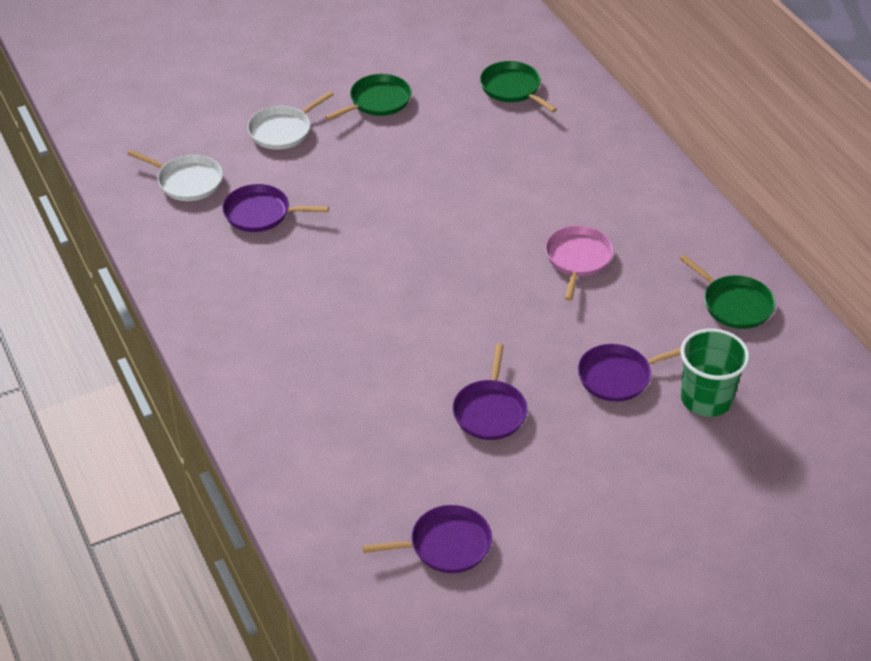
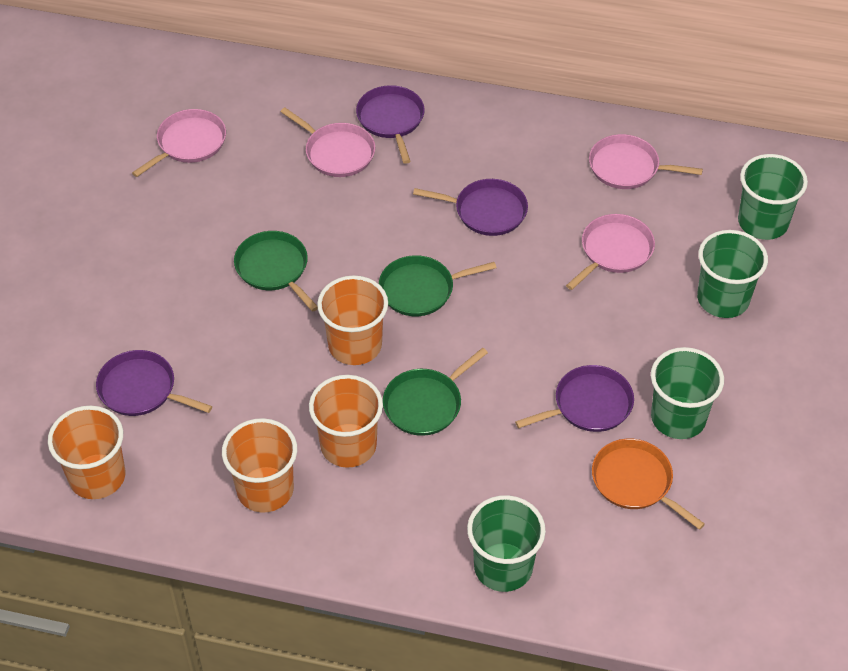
green cup: [680,328,750,417] = 1 -> [467,495,546,592] [651,347,724,439] [697,230,768,318] [738,154,808,240] = 4
orange cup: none = 0 -> [48,406,125,499] [222,418,297,513] [309,375,383,468] [317,275,388,365] = 4
orange pan: none = 0 -> [592,438,705,530] = 1
pink pan: [545,226,614,301] = 1 -> [132,109,226,177] [281,107,375,177] [566,214,655,290] [589,134,703,189] = 4
white pan: [128,150,223,201] [247,91,334,150] = 2 -> none = 0

